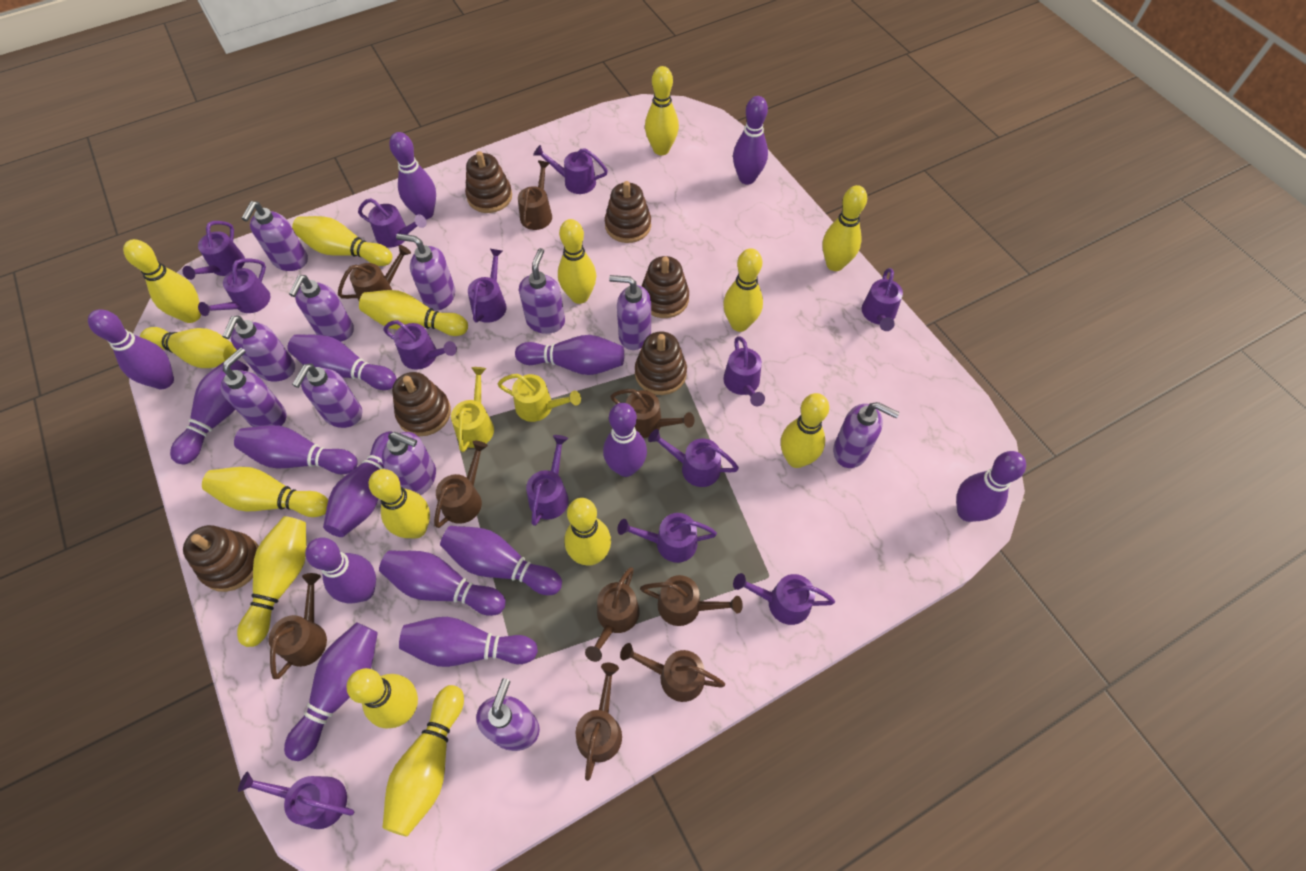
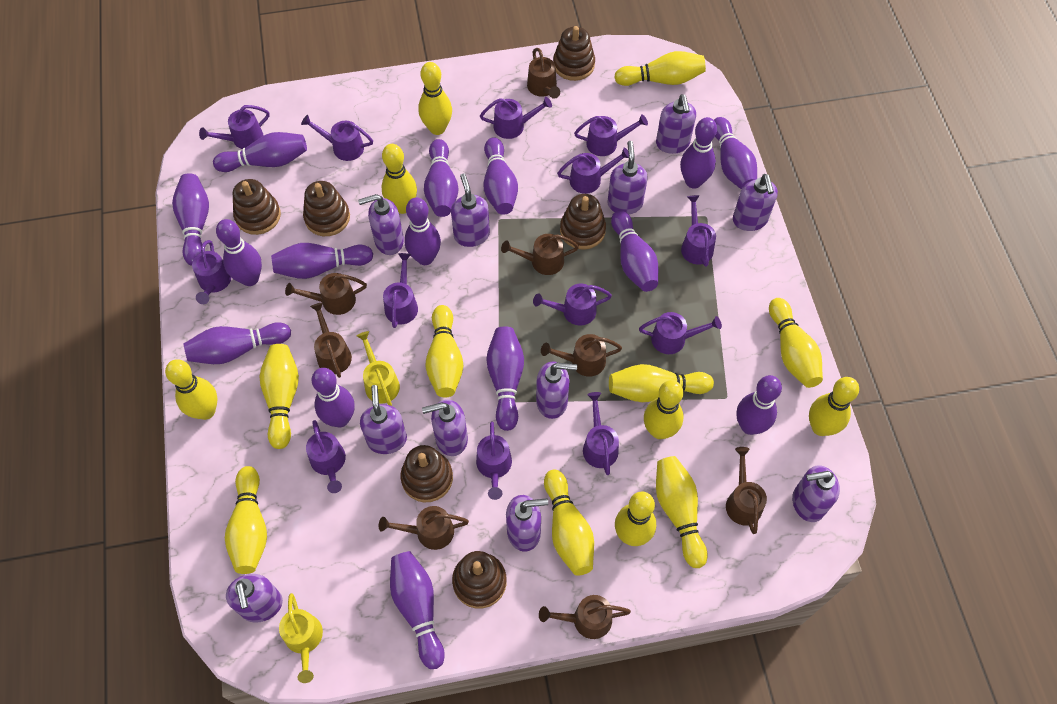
brown watering can: [269,573,327,679] [338,245,411,300] [434,441,488,528] [518,160,552,230] [576,663,622,781] [585,567,640,662] [610,389,694,438] [620,643,725,702] [640,575,743,626] = 9 -> [285,273,367,315] [310,302,352,378] [379,506,469,550] [501,234,579,275] [527,48,560,99] [539,595,631,639] [541,334,622,377] [726,447,767,534] = 8
yellow bowling pin: [123,239,201,323] [140,327,237,368] [202,467,328,517] [237,516,306,647] [292,216,392,266] [346,668,418,728] [359,290,468,336] [369,469,430,539] [382,685,464,837] [558,219,596,304] [564,498,611,566] [645,66,679,155] [723,248,763,332] [781,393,829,468] [822,185,867,271] = 15 -> [165,359,218,420] [225,466,267,574] [260,344,299,449] [381,144,417,214] [418,62,452,135] [425,305,464,397] [544,469,594,576] [609,364,714,402] [614,51,706,86] [615,491,656,546] [644,380,684,439] [656,456,708,568] [769,298,823,388] [809,377,859,436] = 14

